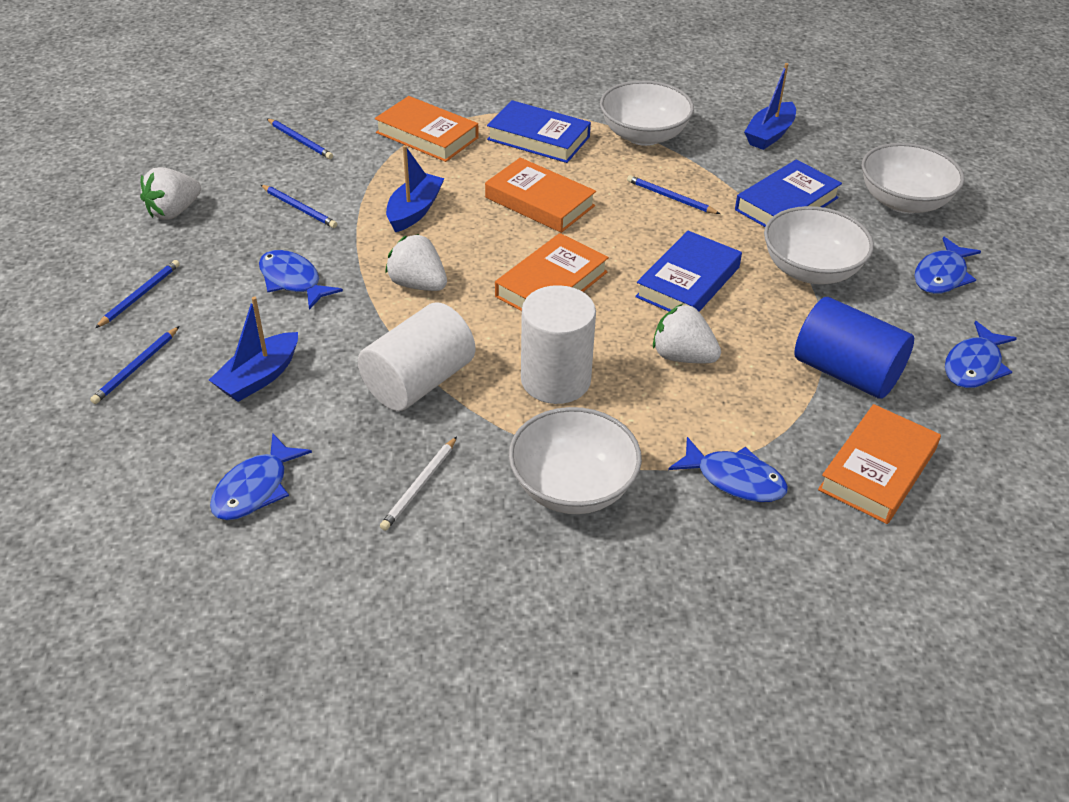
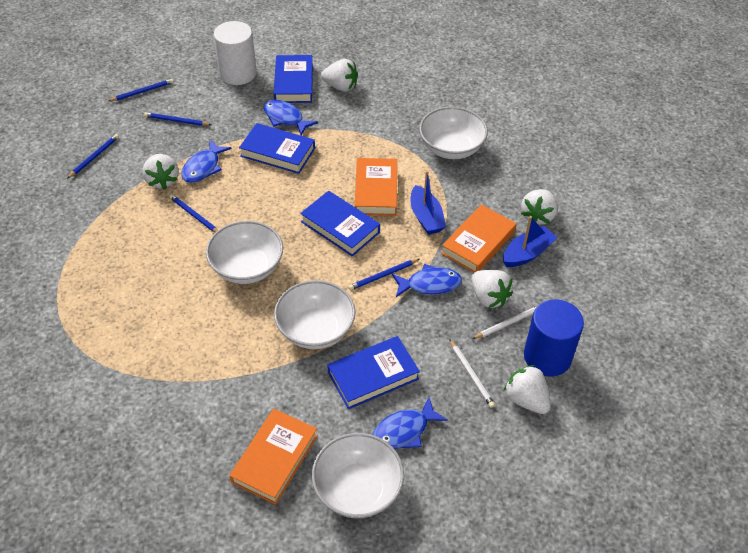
blue boat: [209,297,298,402] [386,145,445,232] [744,63,796,150] = 3 -> [410,171,446,235] [503,216,558,267] = 2
blue book: [487,100,591,163] [635,231,742,312] [735,159,842,227] = 3 -> [239,123,315,174] [274,55,313,103] [300,191,380,257] [327,336,420,409] = 4
blue fish: [210,433,312,520] [259,250,343,310] [668,437,788,502] [914,237,981,294] [945,321,1017,388] = 5 -> [181,139,231,183] [264,100,318,136] [373,397,448,449] [392,264,462,297] = 4
orange book: [375,96,479,162] [485,158,596,233] [495,233,609,311] [818,404,941,524] = 4 -> [229,409,318,505] [355,158,397,216] [441,204,517,273] = 3
white cylinder: [358,302,475,411] [521,285,596,404] = 2 -> [214,21,257,85] = 1
white pencil: [380,436,457,531] = 1 -> [449,339,495,408] [473,306,537,339] = 2
white strawberry: [140,167,201,220] [385,234,447,291] [653,304,721,363] = 3 -> [142,154,179,190] [321,59,358,92] [471,270,513,308] [504,365,551,414] [521,189,558,225] = 5

